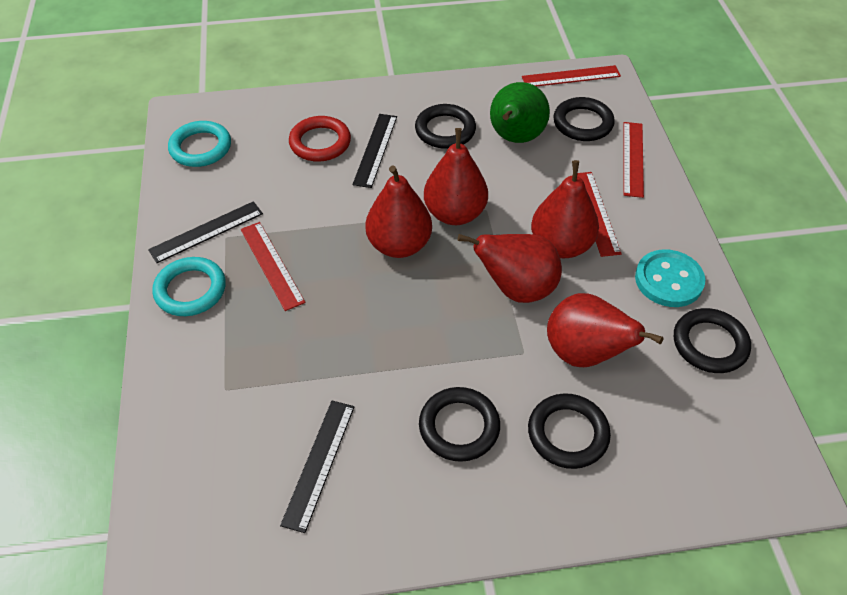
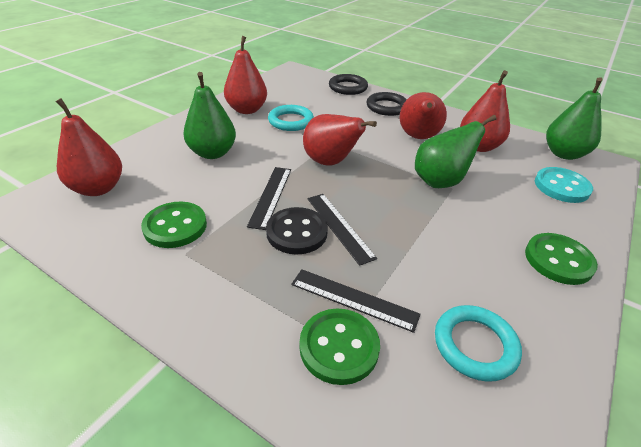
black button: none = 0 -> [266,207,328,255] = 1
black ring: [415,104,476,149] [419,387,500,462] [528,393,611,469] [553,97,615,141] [674,308,751,373] = 5 -> [329,74,368,95] [366,92,407,116] = 2
green button: none = 0 -> [141,202,207,248] [299,309,380,385] [525,233,598,285] = 3
green pear: [490,82,550,143] = 1 -> [183,72,236,159] [415,115,496,188] [546,77,603,160] = 3
red ring: [289,116,351,162] = 1 -> none = 0
red ruler: [241,222,305,311] [522,65,621,86] [577,172,622,257] [623,122,644,198] = 4 -> none = 0

